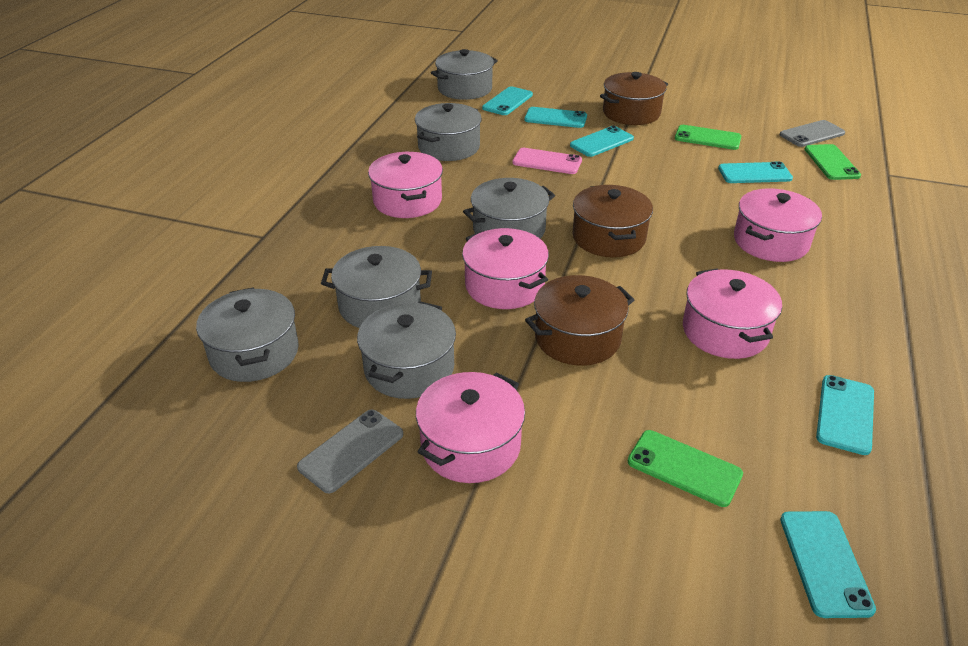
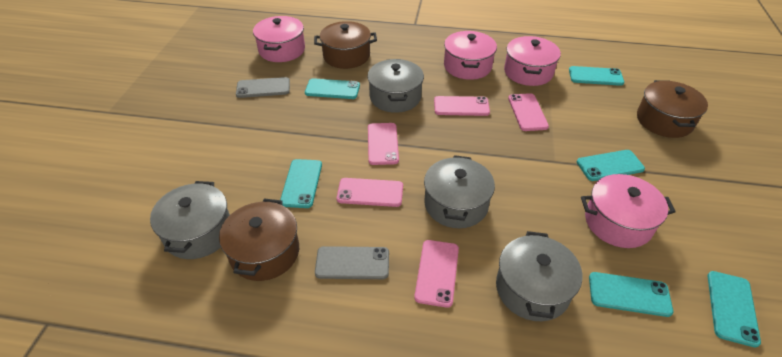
green phone: [628,430,743,507] [675,125,741,150] [804,144,861,180] = 3 -> none = 0
grey pot: [196,287,299,382] [321,246,432,328] [357,301,456,399] [415,103,482,161] [431,49,498,100] [463,178,555,239] = 6 -> [150,181,230,259] [367,59,424,113] [424,155,495,228] [496,231,582,321] = 4
pink phone: [512,148,582,174] = 1 -> [337,178,403,207] [368,123,399,165] [414,240,459,308] [434,96,490,116] [508,93,549,131] = 5
pink pot: [368,152,443,218] [416,372,525,483] [462,228,549,309] [683,268,782,359] [734,188,822,262] = 5 -> [253,16,305,62] [444,31,497,80] [504,36,561,86] [581,174,676,248] = 4

